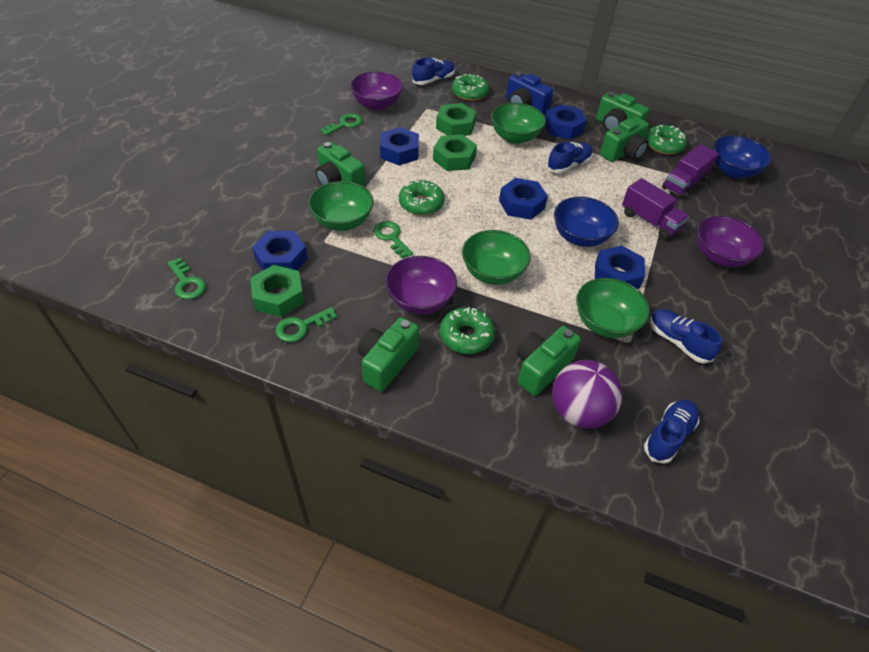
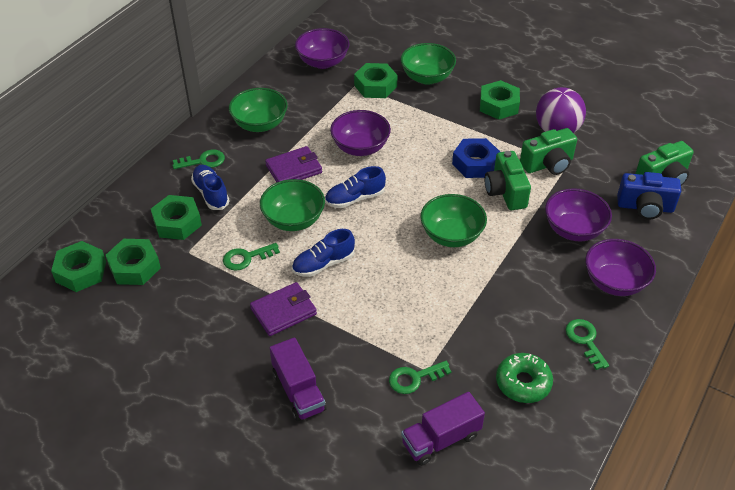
blue bowl: [554,197,619,247] [713,135,772,178] = 2 -> none = 0
blue nut: [252,231,308,270] [380,127,419,165] [499,178,548,220] [545,104,587,140] [595,246,645,289] = 5 -> [452,138,500,178] = 1
blue shoe: [412,58,455,85] [547,142,593,173] [644,400,699,464] [650,309,722,363] = 4 -> [191,165,229,210] [292,229,355,277] [325,166,386,208] = 3
green camera: [316,142,365,187] [358,317,419,392] [516,326,581,396] [596,92,649,131] [600,117,649,162] = 5 -> [485,151,531,210] [520,128,577,175] [635,141,694,186] = 3
green donut: [399,180,445,215] [440,307,495,354] [452,74,489,101] [645,125,687,155] = 4 -> [496,353,553,403] = 1
green nut: [251,265,304,317] [433,135,477,171] [436,103,476,136] = 3 -> [51,241,106,292] [106,239,161,285] [151,195,202,240] [354,63,398,98] [480,80,520,120] = 5
purple bowl: [350,71,403,111] [385,256,457,314] [697,216,765,267] = 3 -> [295,28,350,69] [330,110,391,156] [545,188,612,241] [585,239,656,296] = 4
purple wallet: none = 0 -> [250,282,317,336] [265,146,322,182] = 2

